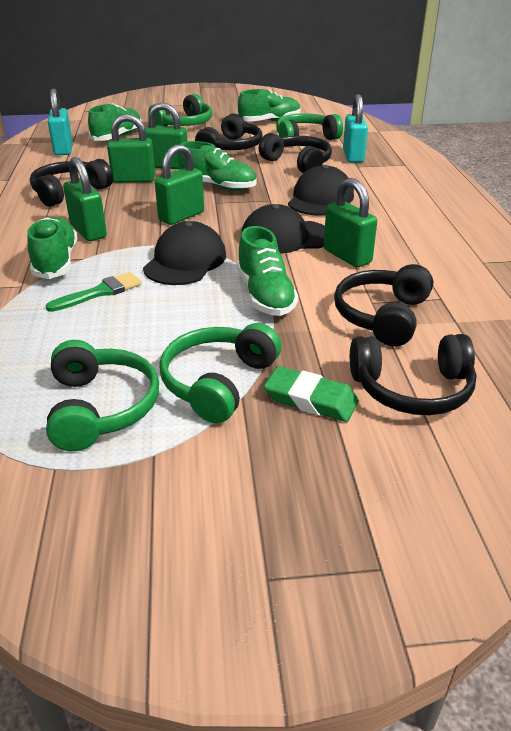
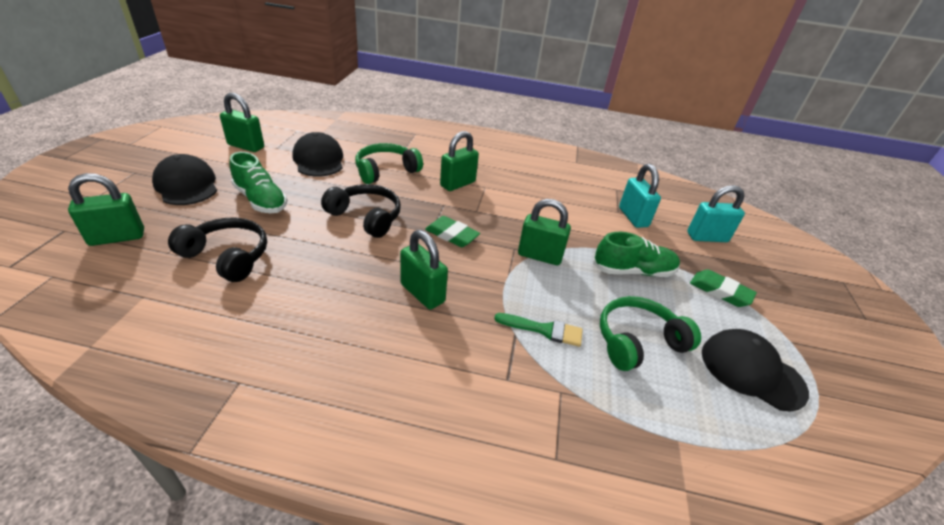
black headphones: [30,159,113,207] [195,113,263,150] [259,133,332,173] [334,264,433,347] [350,334,476,415] = 5 -> [168,218,267,282] [321,184,401,238] = 2
green eraser: [264,366,358,422] = 1 -> [425,216,480,247] [690,269,757,307] = 2
green headphones: [46,340,159,451] [148,94,212,126] [159,323,281,423] [276,113,343,140] = 4 -> [355,143,423,184] [600,296,701,371] = 2
green shoe: [27,217,77,279] [88,103,142,141] [178,141,256,191] [237,226,298,316] [238,89,301,122] = 5 -> [230,152,287,213] [593,232,680,277] = 2

